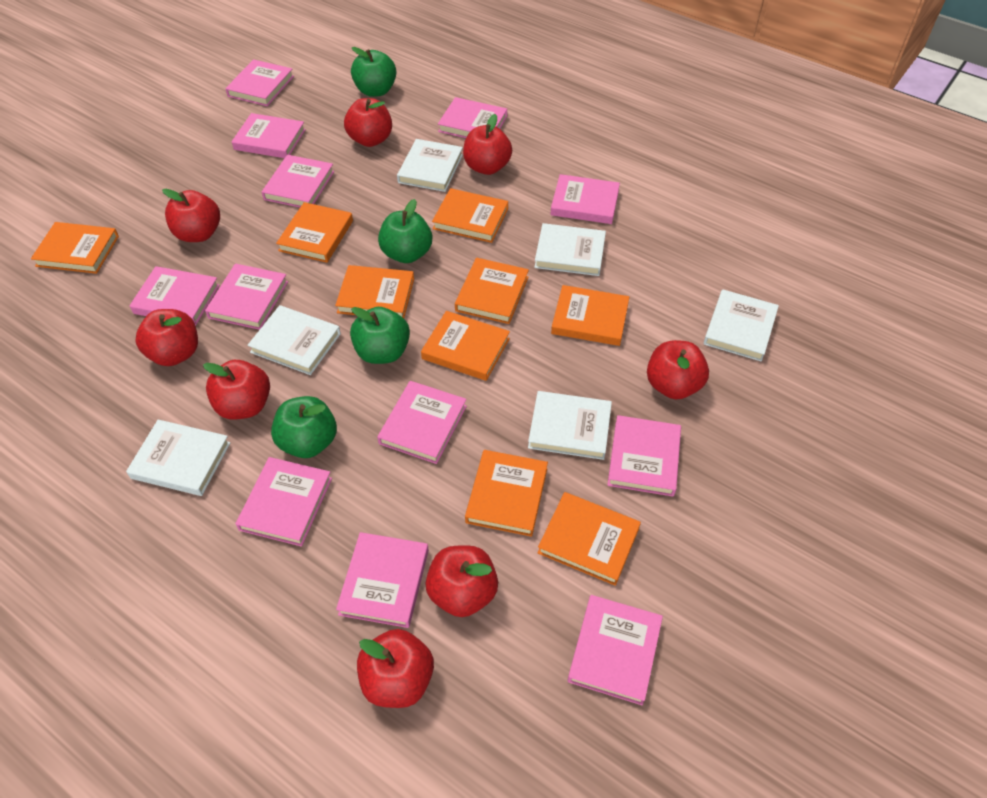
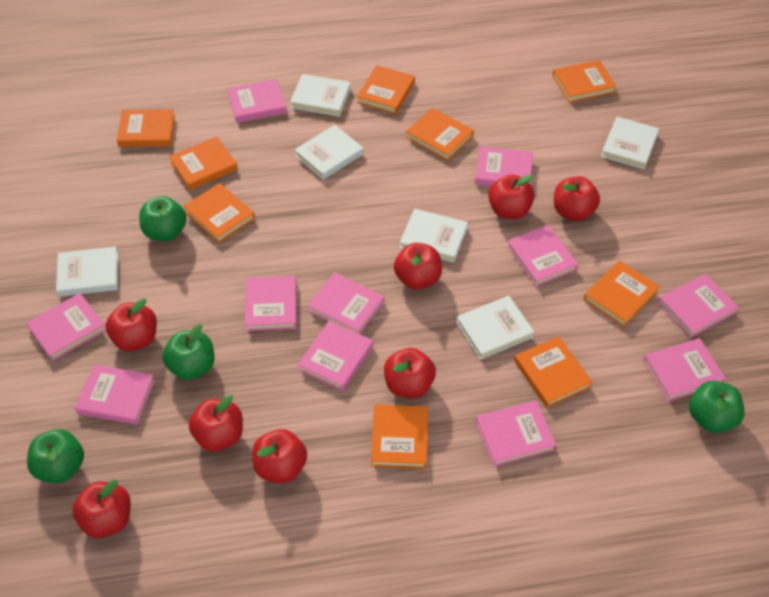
pink book: [129,266,220,326] [205,264,288,330] [225,59,294,106] [232,113,306,158] [235,457,332,547] [262,155,334,207] [336,532,429,628] [377,381,467,464] [438,97,507,138] [550,174,620,224] [568,595,663,705] [607,415,681,496] = 12 -> [26,293,106,361] [75,364,155,425] [227,79,287,123] [245,276,297,331] [298,320,373,391] [307,272,384,334] [475,146,533,186] [476,400,556,467] [507,225,578,287] [643,338,726,402] [658,274,739,338] = 11

